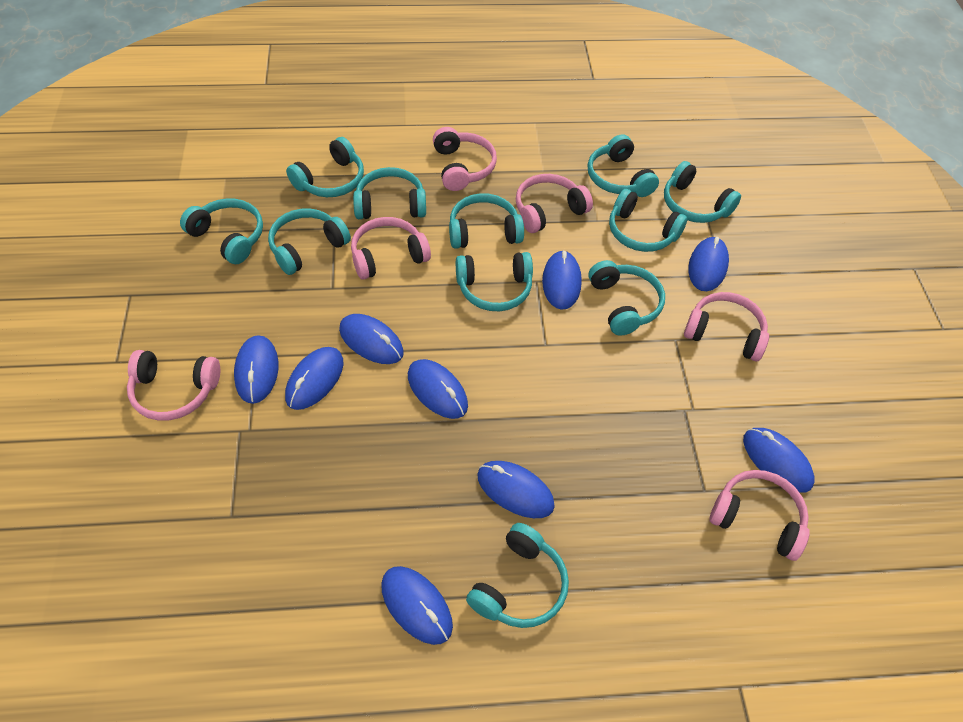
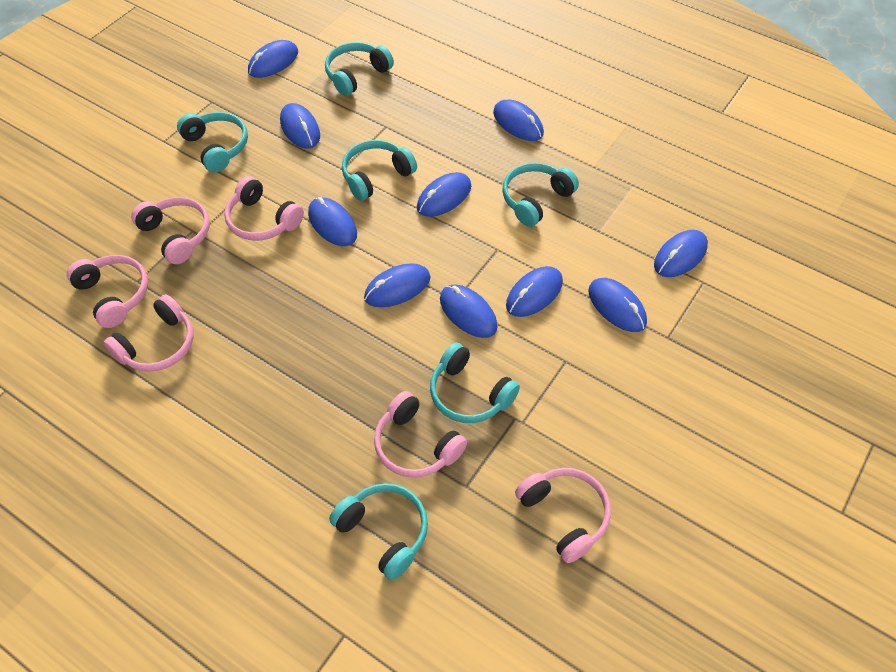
blue mouse: [234,335,278,404] [285,347,343,410] [339,314,404,364] [381,566,453,645] [408,359,468,419] [477,461,555,518] [542,250,582,310] [688,237,729,291] [743,428,814,493] = 9 -> [248,40,298,78] [280,103,320,149] [308,197,357,246] [364,263,431,307] [417,172,471,217] [440,285,498,338] [493,100,544,141] [506,266,563,317] [588,278,647,332] [654,230,708,277] = 10
turquoise headphones: [180,198,263,264] [268,209,351,275] [286,137,364,197] [353,167,426,219] [449,193,524,249] [456,252,533,311] [466,523,569,628] [588,134,659,197] [588,260,665,336] [609,189,687,252] [664,161,741,223] = 11 -> [177,112,248,172] [325,42,394,96] [329,483,428,580] [342,140,417,201] [430,342,520,423] [502,163,579,227] = 6

